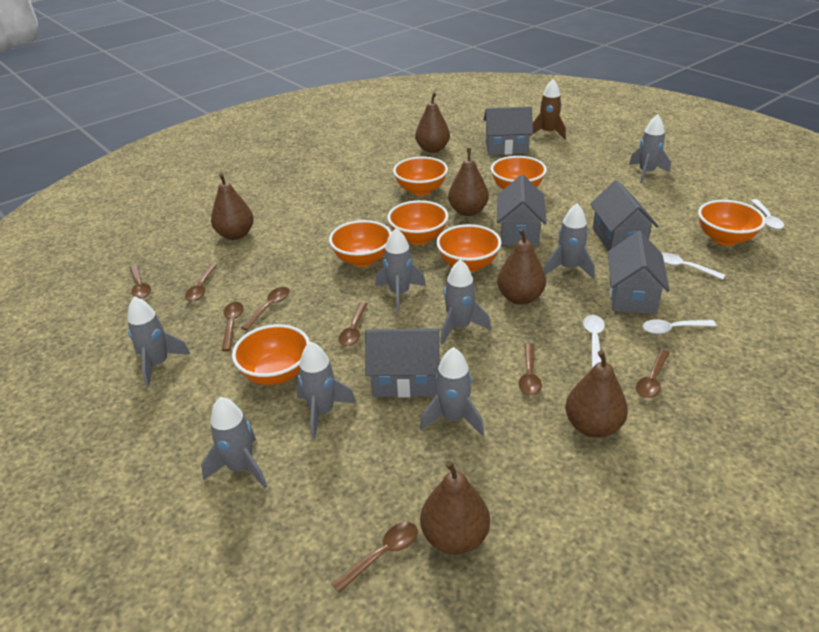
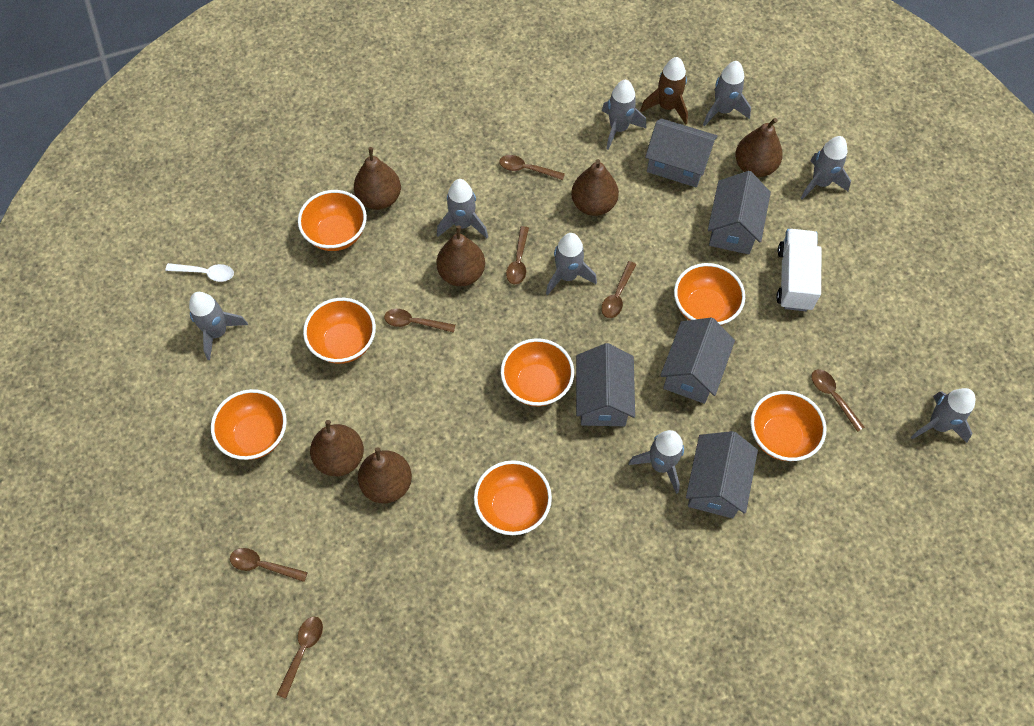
brown spoon: [130,265,151,299] [185,264,217,301] [221,302,244,351] [240,287,290,330] [332,522,418,593] [339,302,367,347] [519,343,542,396] [636,350,670,399] = 8 -> [230,548,308,582] [277,617,323,699] [384,309,455,333] [499,155,565,180] [506,226,529,285] [601,261,637,318] [811,369,865,432] = 7
white spoon: [583,315,605,367] [643,319,716,334] [662,253,725,280] [751,199,784,230] = 4 -> [166,263,234,282] = 1
white truck: none = 0 -> [776,229,821,311] = 1

